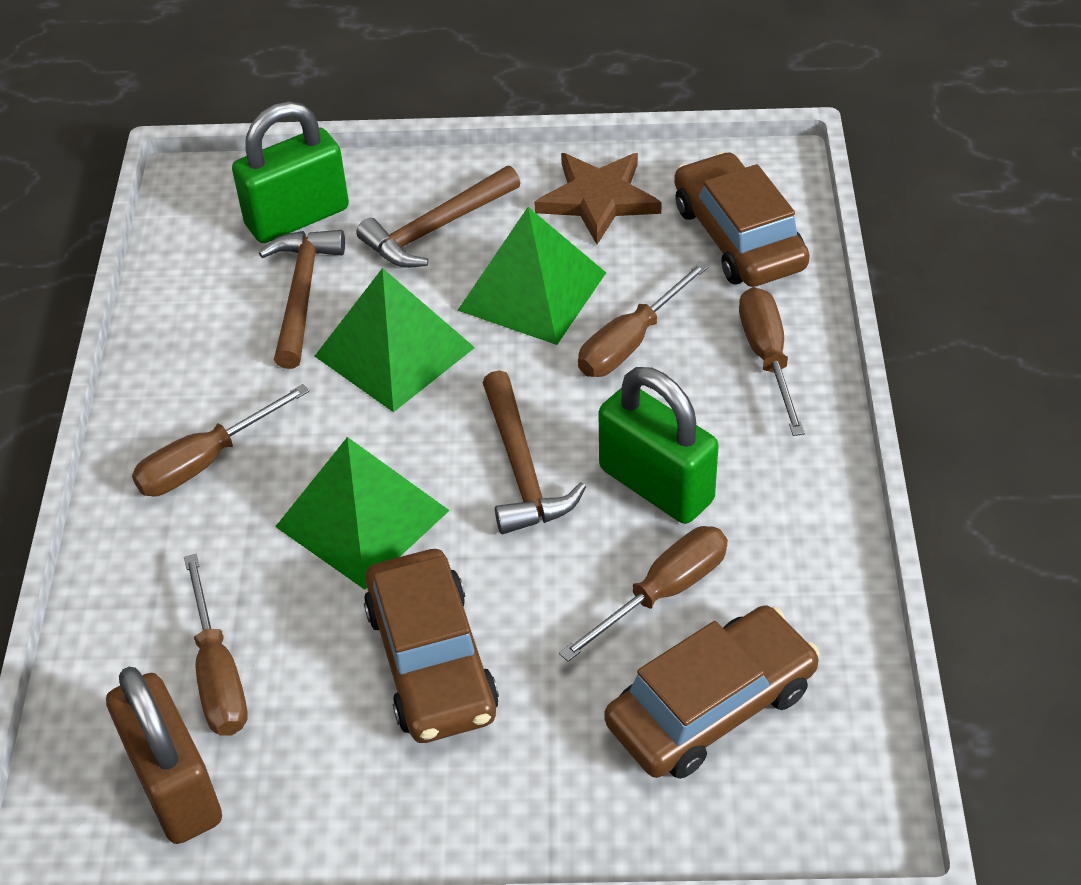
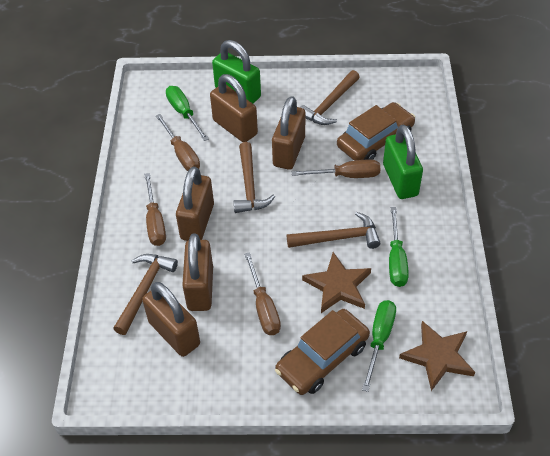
brown car: [364,549,499,743] [604,605,820,779] [674,152,810,287] = 3 -> [275,309,370,395] [337,102,415,161] = 2
brown hammer: [259,230,345,369] [356,166,520,268] [483,370,586,534] = 3 -> [113,254,178,335] [233,142,275,213] [287,212,381,249] [300,70,360,125] = 4
brown padlock: [106,667,222,844] = 1 -> [142,282,200,357] [176,167,214,241] [182,233,213,311] [210,74,258,142] [272,96,305,170] = 5
brown screwdriver: [132,384,309,497] [184,554,247,736] [559,526,728,662] [578,261,709,377] [739,287,805,436] = 5 -> [144,173,166,246] [156,114,200,171] [244,252,281,335] [292,159,381,178] = 4
brown star: [534,153,662,244] = 1 -> [302,252,371,313] [399,321,475,391] = 2
green pyramid: [275,437,450,590] [315,268,475,412] [457,207,606,345] = 3 -> none = 0
green screwdriver: none = 0 -> [166,86,209,141] [362,300,396,392] [389,207,409,287] = 3

